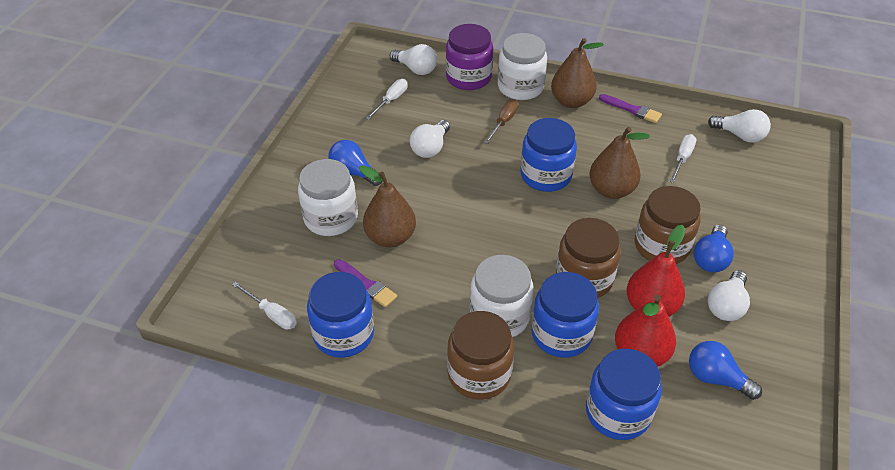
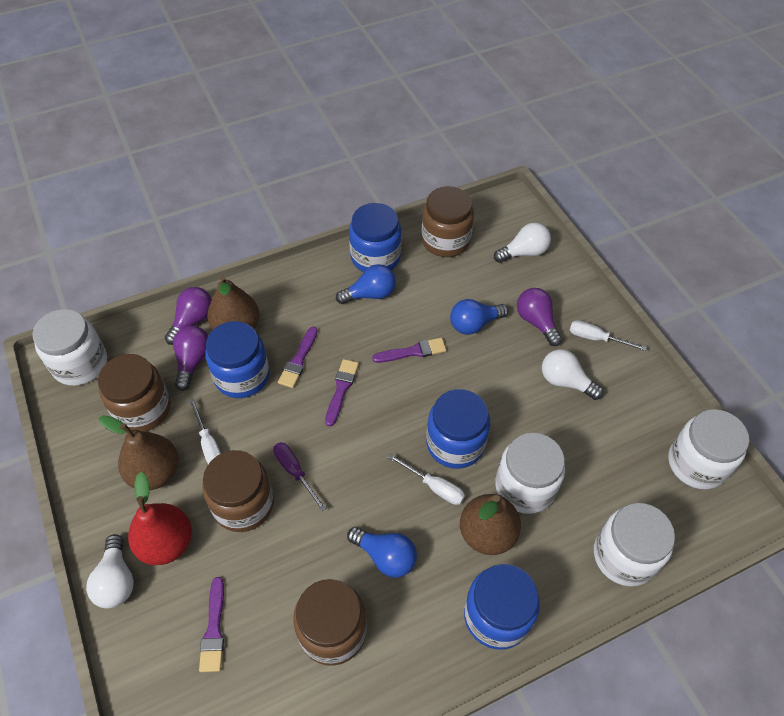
brown jar: [447,311,514,400] [556,218,621,298] [634,186,701,264] = 3 -> [98,354,171,432] [203,450,274,532] [293,579,367,666] [421,186,474,257] = 4
brown screwdriver: [484,99,519,144] = 1 -> none = 0
purple brush: [334,259,397,307] [599,94,662,123] = 2 -> [199,577,224,672] [278,327,318,388] [325,359,359,426] [372,338,446,363] = 4
purple jar: [446,24,493,90] = 1 -> none = 0
purple light bulb: none = 0 -> [165,287,212,345] [173,326,208,391] [517,288,562,346] = 3
purple screwdriver: none = 0 -> [273,442,326,511] = 1
red pear: [615,295,676,367] [627,225,685,317] = 2 -> [128,472,192,565] = 1
white jar: [298,159,358,236] [470,255,534,337] [498,33,547,100] = 3 -> [32,309,107,386] [495,433,565,514] [594,503,675,586] [668,409,749,489] = 4
white light bulb: [390,44,437,75] [410,120,450,158] [708,109,771,143] [708,270,750,321] = 4 -> [86,534,134,608] [494,223,551,263] [542,349,604,400] = 3

